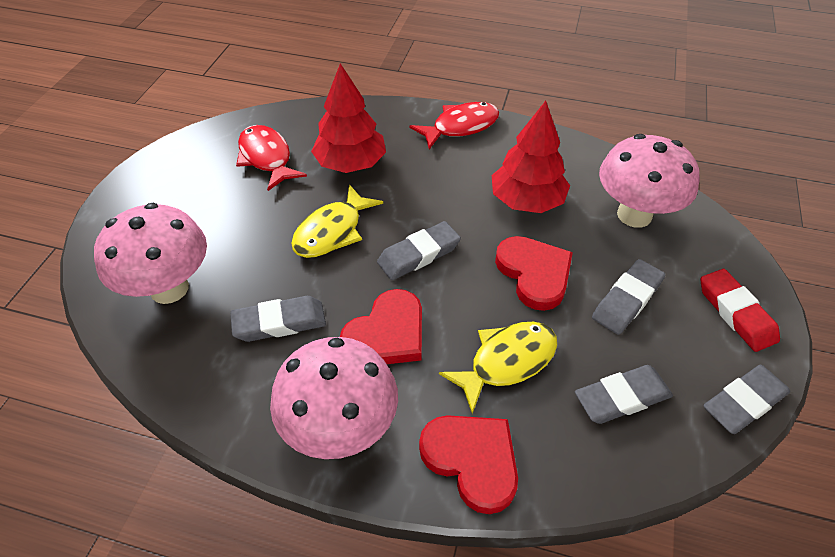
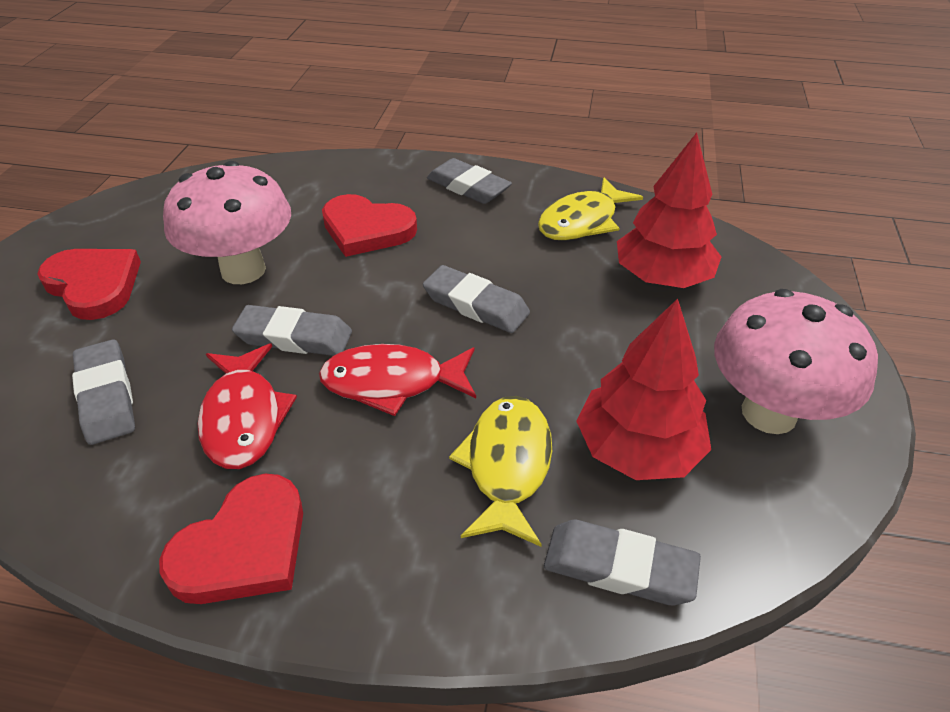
pink mushroom: [94,203,207,304] [270,337,398,459] [599,134,699,228] = 3 -> [163,161,291,284] [714,289,878,434] = 2
red eraser: [700,269,780,352] = 1 -> none = 0

